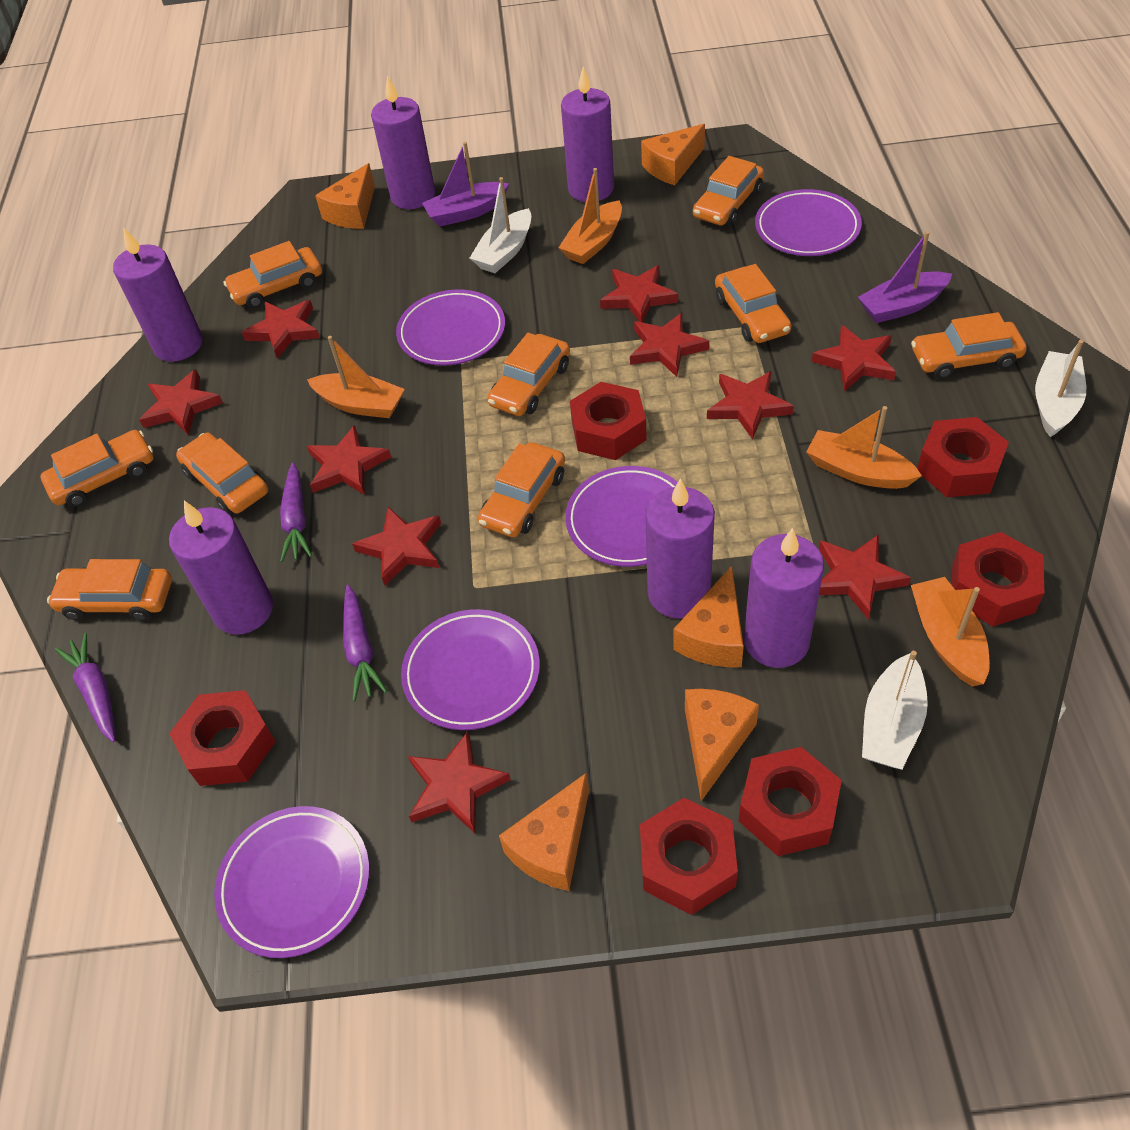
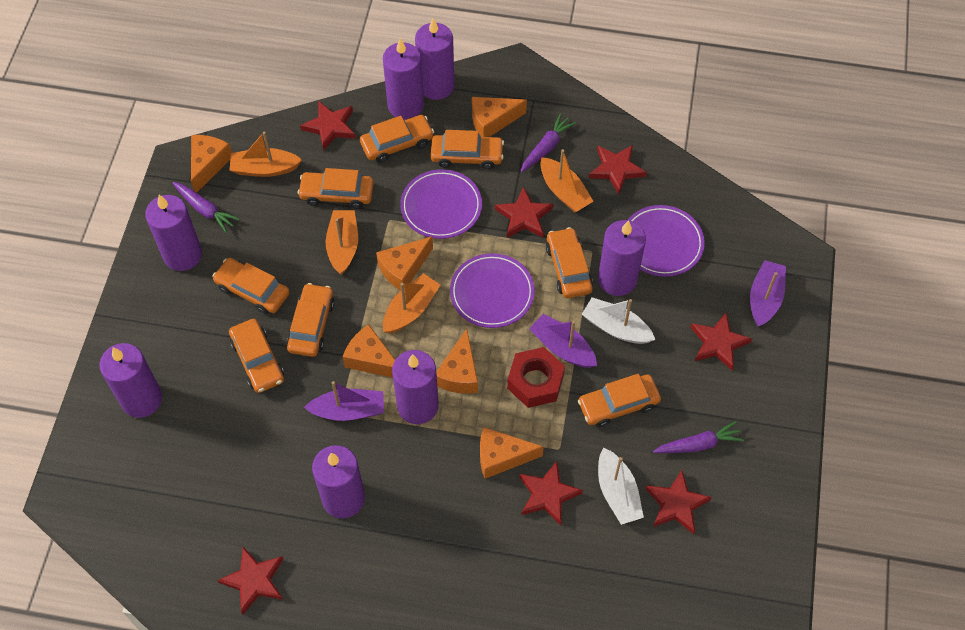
orange car: [40,430,154,507] [47,559,172,621] [176,433,268,514] [223,241,322,308] [478,442,565,537] [487,333,570,416] [693,156,764,225] [715,264,791,343] [911,312,1027,379] = 9 -> [212,258,290,314] [229,319,284,393] [287,283,335,357] [298,168,374,209] [360,115,434,163] [431,130,504,169] [546,227,593,298] [578,374,661,427] = 8
orange cheese: [315,163,375,229] [499,773,589,891] [641,124,705,185] [674,566,744,667] [685,689,759,801] = 5 -> [191,135,232,193] [343,324,395,378] [376,236,433,290] [436,329,478,394] [472,97,527,137] [480,427,544,479] = 6
purple boat: [422,142,509,227] [858,231,952,323] = 2 -> [304,381,384,421] [529,314,597,368] [750,260,786,327] = 3
purple candle: [113,227,203,362] [169,500,273,635] [371,76,435,209] [561,67,614,202] [645,478,715,619] [744,528,824,668] = 6 -> [100,343,162,418] [145,195,202,271] [312,445,365,518] [383,38,424,120] [392,350,439,424] [415,18,455,100] [598,220,646,296] = 7
purple plate: [214,806,369,958] [396,289,505,365] [401,609,540,730] [565,466,678,567] [755,189,862,256] = 5 -> [400,169,482,239] [450,253,535,328] [628,205,705,277] = 3
red nut: [169,690,276,786] [570,382,647,460] [640,798,738,915] [739,747,842,856] [917,417,1009,497] [952,532,1044,626] = 6 -> [507,347,565,408] = 1
red star: [139,369,223,434] [242,300,320,359] [307,425,392,495] [352,507,441,585] [408,731,511,833] [600,265,678,322] [630,313,709,377] [707,371,794,439] [812,325,896,391] [819,535,911,620] = 10 -> [217,547,283,615] [300,101,356,151] [495,187,553,238] [519,461,583,525] [589,145,647,194] [646,470,712,534] [691,313,752,370] = 7
white boat: [470,177,531,273] [862,651,928,770] [1035,340,1086,437] = 3 -> [582,297,655,344] [598,447,644,525] = 2

